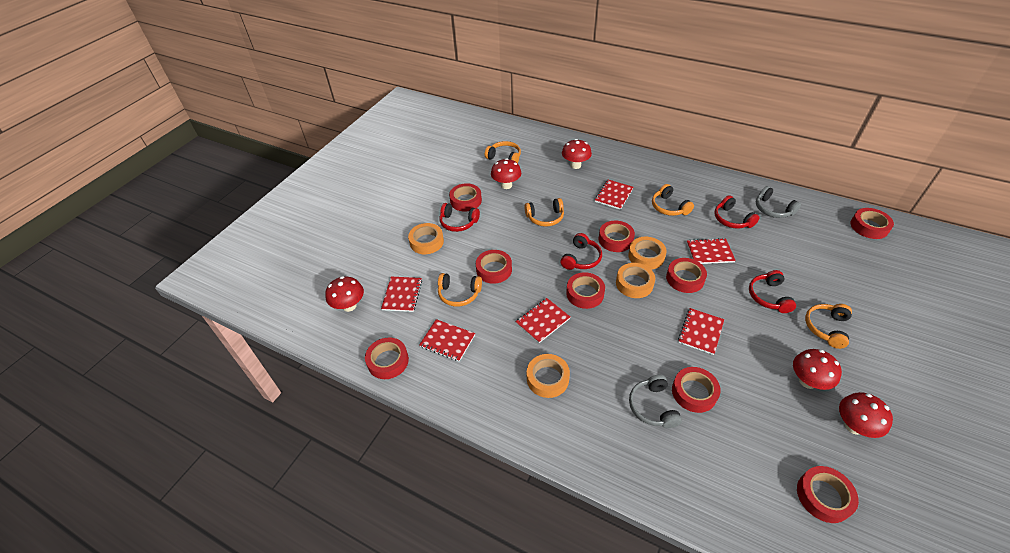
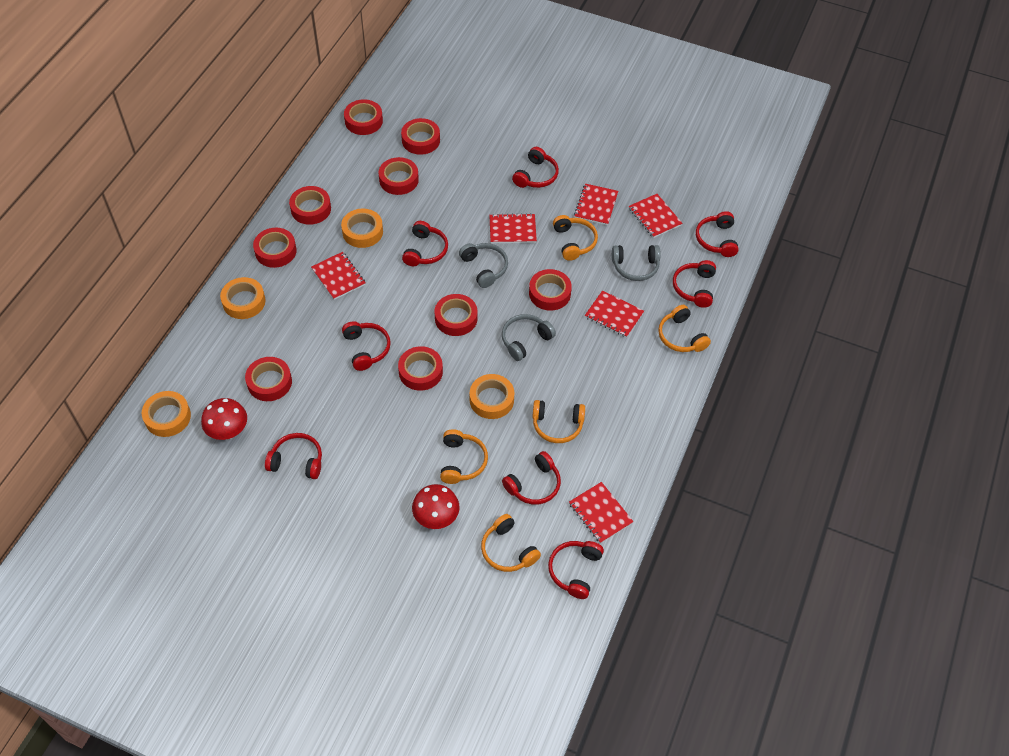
grey headphones: [629,374,682,428] [756,186,801,218] = 2 -> [459,243,508,288] [502,314,556,361] [612,245,661,281] = 3
red headphones: [439,203,480,232] [560,233,602,270] [714,195,760,229] [749,270,796,313] = 4 -> [265,433,322,479] [342,321,391,371] [402,221,448,266] [502,451,561,505] [512,147,559,188] [548,541,604,599] [673,260,716,308] [696,211,739,257] = 8
red mushroom: [325,276,364,312] [491,158,521,189] [562,139,592,169] [793,349,842,390] [839,392,893,438] = 5 -> [201,398,247,440] [412,484,460,529] = 2

